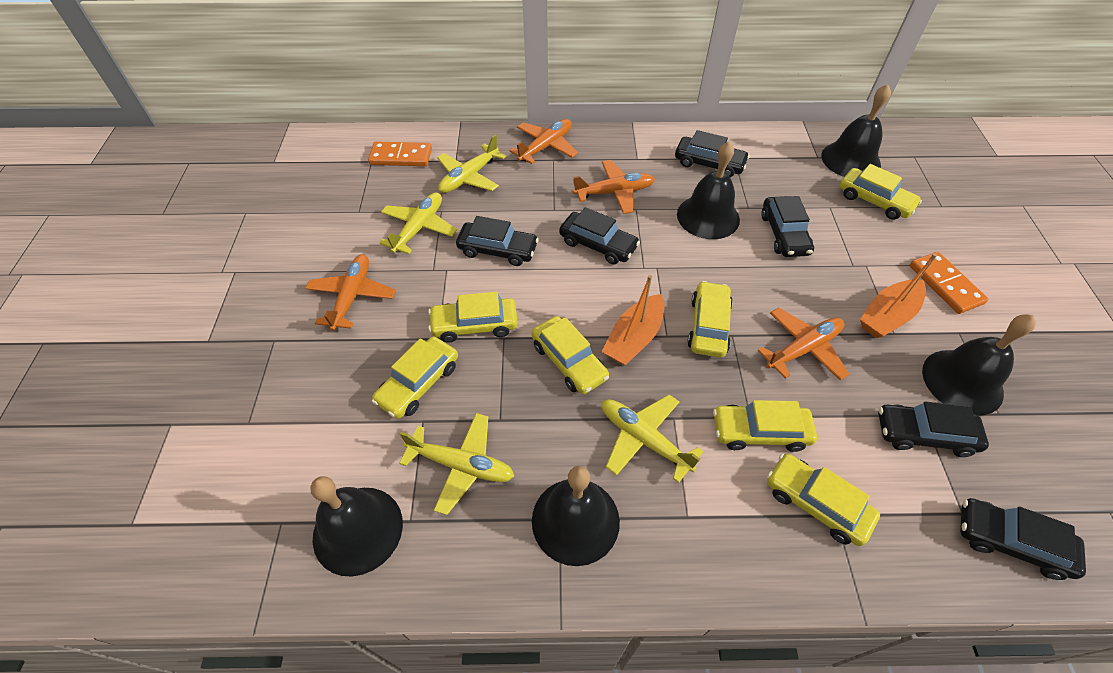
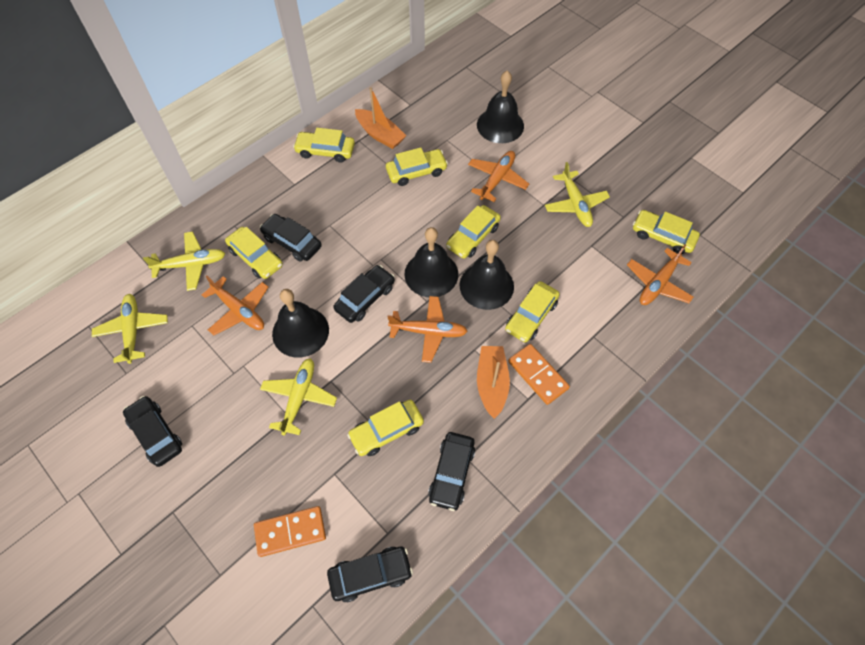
black bell: [310,476,403,576] [532,466,620,566] [677,142,740,239] [821,84,891,177] [922,314,1036,416] = 5 -> [272,289,329,358] [404,227,458,297] [460,240,514,310] [477,71,524,143] = 4
black car: [456,216,539,266] [559,207,640,264] [675,130,750,177] [761,196,814,257] [878,401,989,457] [960,498,1086,580] = 6 -> [123,396,182,467] [260,214,322,262] [327,547,413,602] [333,265,395,323] [428,432,475,511] = 5

